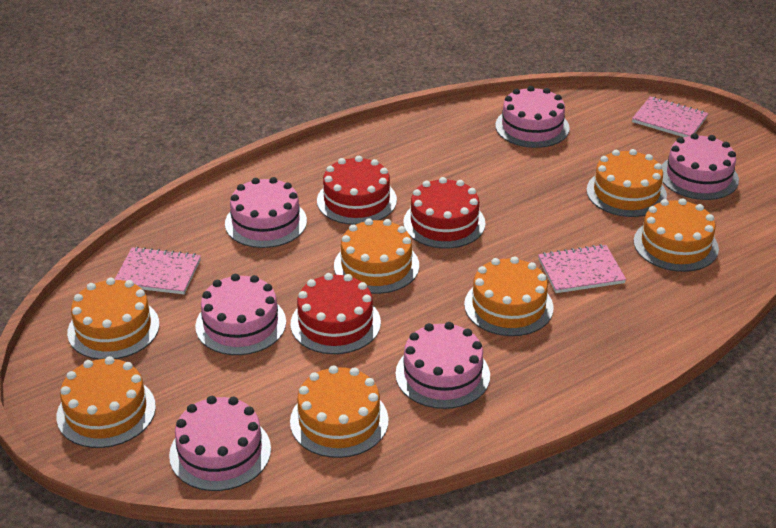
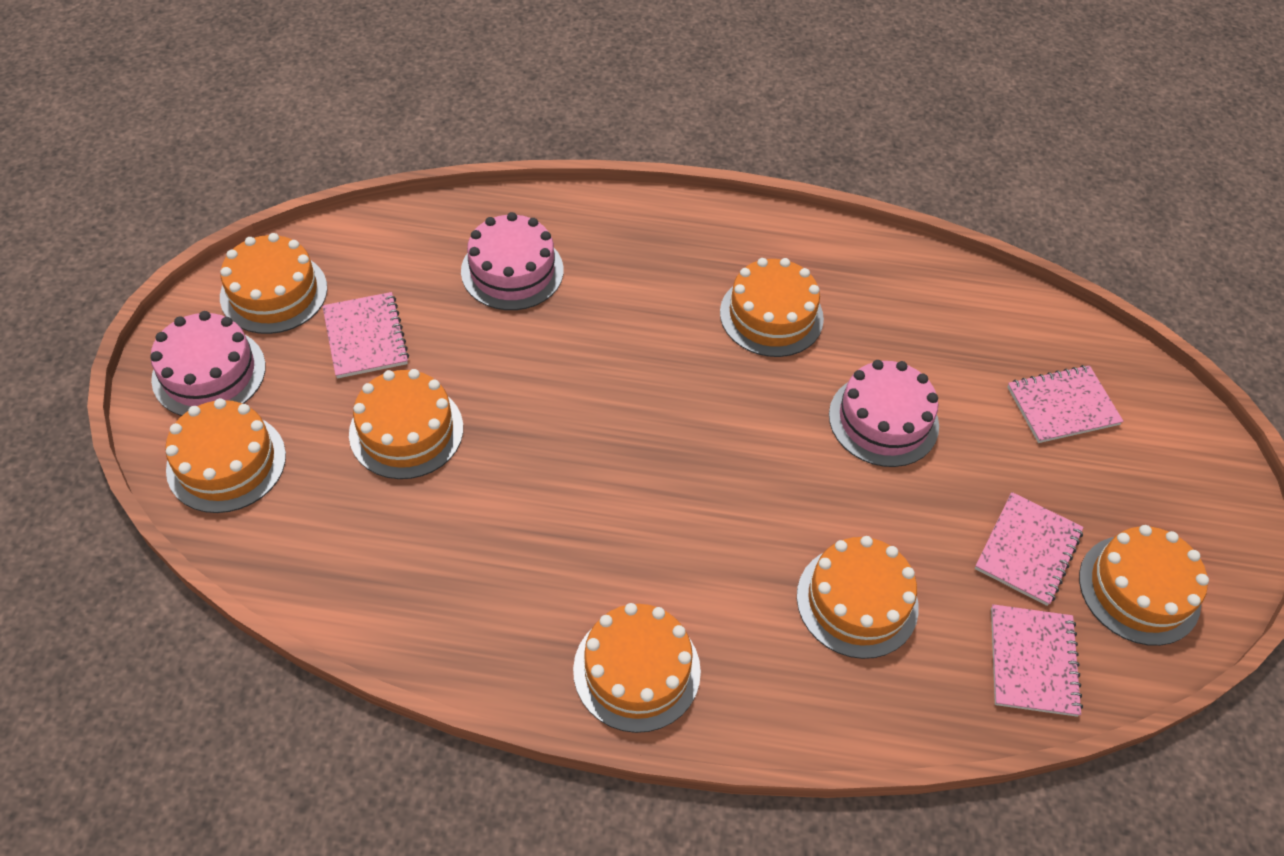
pink cake: [169,396,271,491] [195,274,286,355] [225,177,307,248] [395,322,490,409] [495,86,570,148] [662,133,739,200] = 6 -> [150,311,266,416] [461,212,563,310] [829,360,939,467] = 3
pink notebook: [115,247,201,294] [538,244,626,293] [632,96,708,137] = 3 -> [322,292,409,378] [975,492,1084,606] [991,604,1083,717] [1007,365,1124,443] = 4
red cake: [291,273,381,354] [317,156,397,225] [403,177,485,248] = 3 -> none = 0

